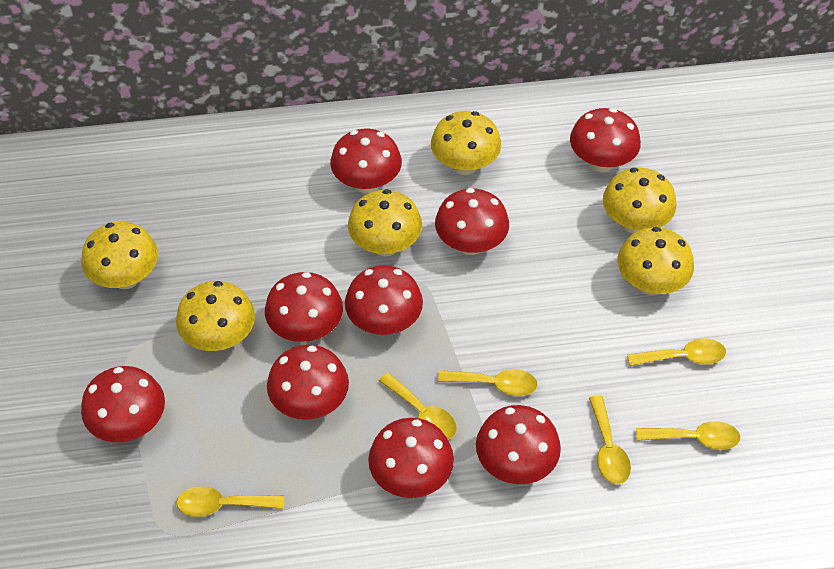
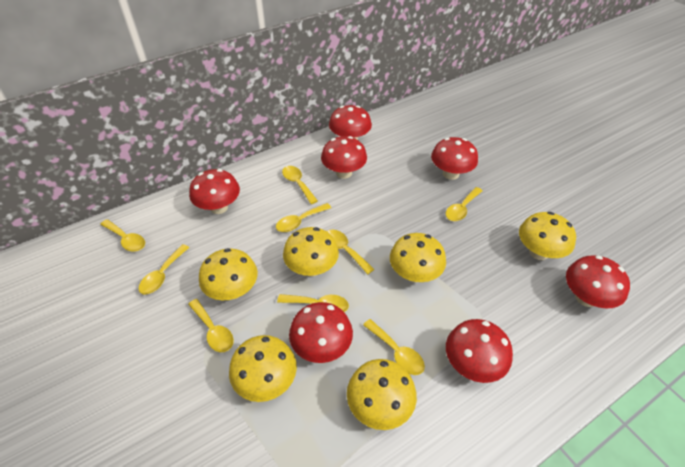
red mushroom: [81,366,165,442] [265,272,343,342] [267,345,349,420] [330,129,402,193] [345,265,423,335] [368,418,454,498] [435,188,509,255] [476,405,561,484] [570,108,641,172] = 9 -> [189,169,240,214] [289,302,353,363] [321,136,367,179] [329,105,372,140] [431,137,478,180] [446,319,513,383] [566,255,630,308] = 7
yellow spoon: [176,486,284,517] [379,373,457,440] [437,369,538,396] [589,395,631,484] [627,338,726,366] [636,421,741,450] = 6 -> [100,219,145,252] [139,244,189,295] [188,299,234,352] [276,203,331,232] [277,294,349,312] [282,166,318,204] [327,230,374,274] [363,319,425,375] [446,187,483,221] = 9

